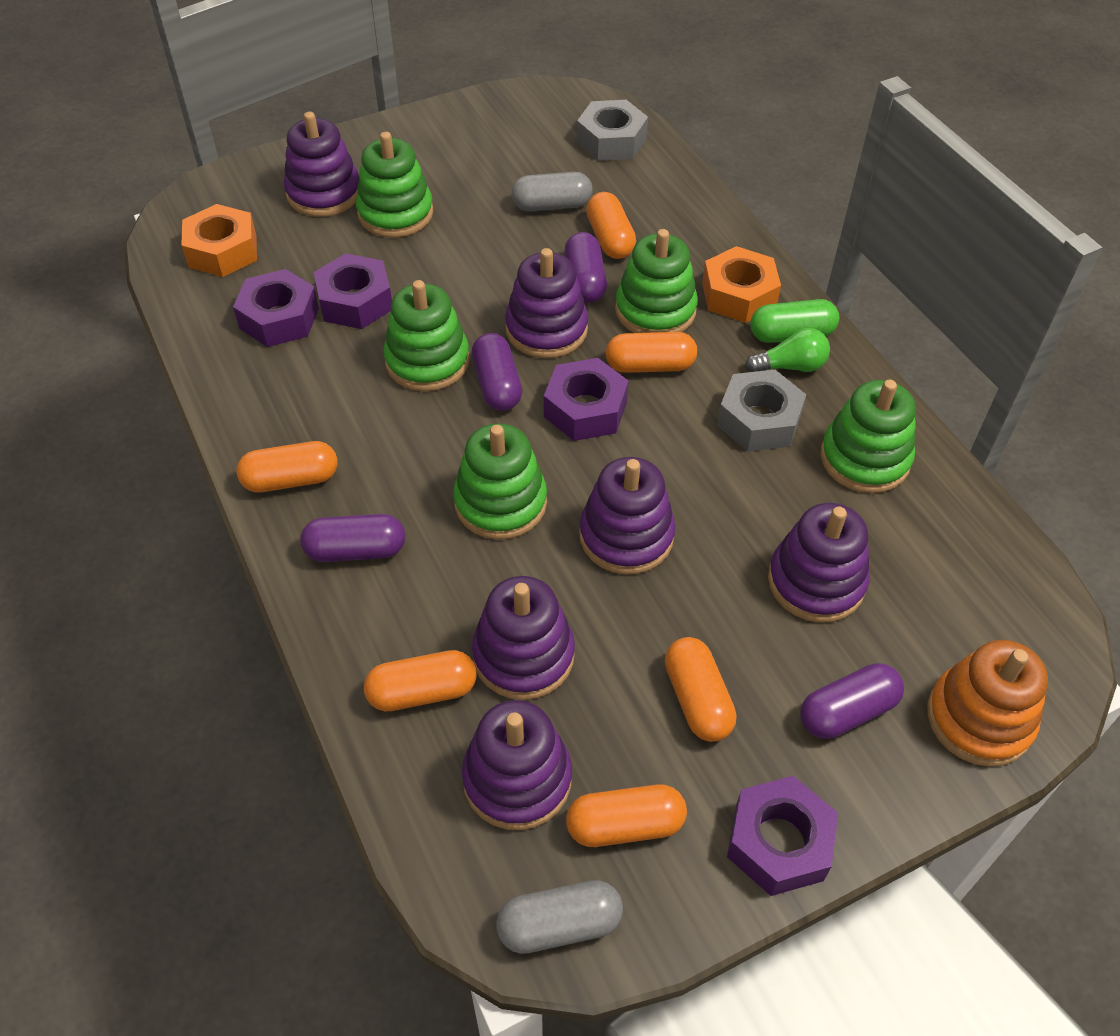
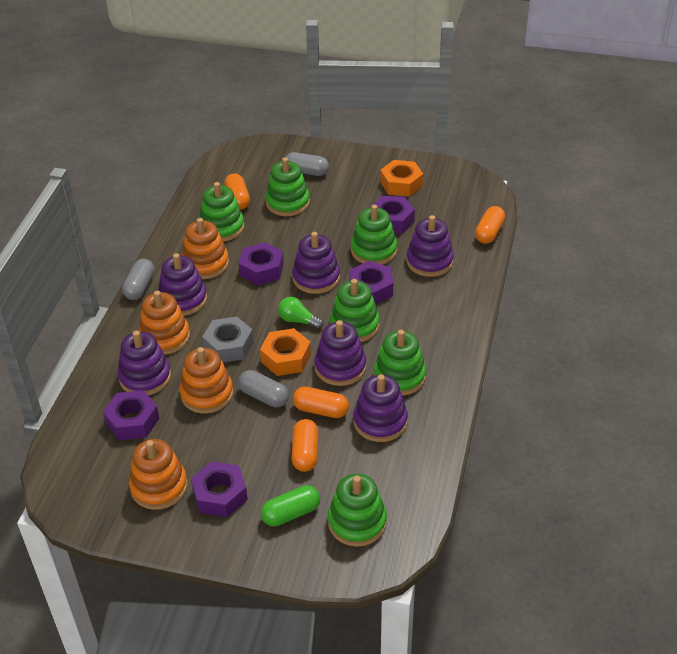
green stacking toy: [356,132,433,238] [383,280,470,391] [453,424,547,540] [615,229,698,333] [821,380,916,493] = 5 -> [199,182,244,242] [265,157,310,216] [328,474,387,547] [330,279,380,342] [351,205,397,265] [374,330,426,396] = 6
grey capsule: [496,880,623,954] [511,172,592,211] = 2 -> [122,259,155,300] [238,370,289,407] [286,152,329,176] = 3
grey nut: [577,100,648,161] [717,369,806,452] = 2 -> [202,316,254,363] = 1
orange capsule: [236,441,338,492] [364,650,477,711] [566,784,687,847] [586,192,636,259] [606,332,697,373] [665,637,737,742] = 6 -> [225,173,250,210] [292,419,318,472] [293,387,349,418] [475,206,505,244] = 4
orange stacking toy: [927,640,1048,767] = 1 -> [129,439,188,510] [139,291,190,355] [180,347,233,414] [182,218,229,279] = 4
purple capsule: [300,514,405,562] [472,333,522,411] [564,232,607,303] [800,663,904,739] = 4 -> none = 0
purple nut: [233,269,319,347] [314,253,392,329] [544,358,629,441] [727,776,838,896] = 4 -> [103,390,159,441] [191,461,248,517] [239,242,284,286] [350,261,393,305] [370,196,415,234] = 5

